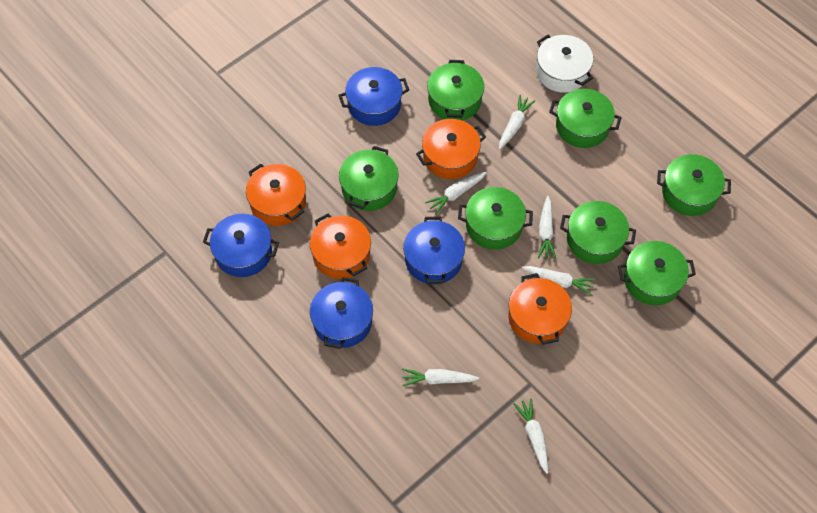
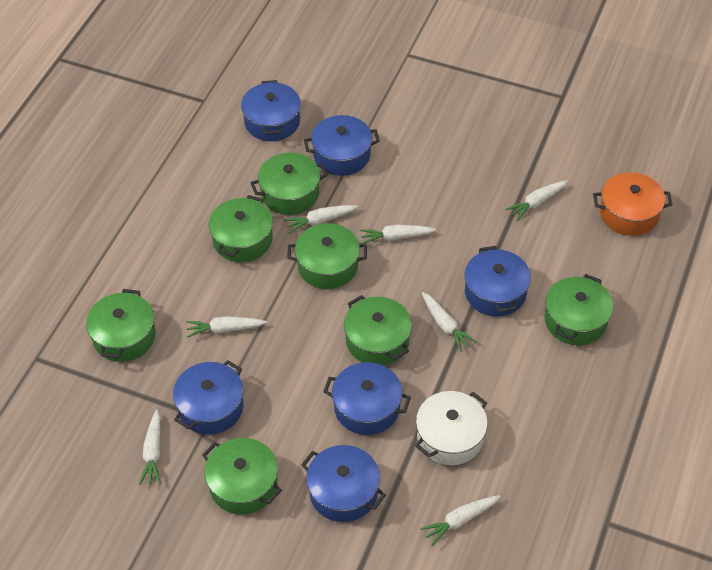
blue pot: [203,214,279,277] [310,277,373,349] [338,67,409,126] [403,216,465,284] = 4 -> [173,360,244,435] [241,80,301,141] [301,445,386,522] [304,115,380,176] [323,362,411,435] [464,246,531,317] = 6
orange pot: [246,164,306,226] [310,213,371,279] [416,119,486,179] [508,273,572,345] = 4 -> [593,172,672,236] = 1
white carrot: [402,368,479,386] [425,172,486,215] [499,95,535,149] [513,398,548,474] [522,266,595,295] [538,196,556,259] = 6 -> [139,409,161,485] [186,316,267,337] [284,205,358,234] [359,225,436,244] [420,495,500,546] [422,292,476,352] [505,180,568,221] = 7

